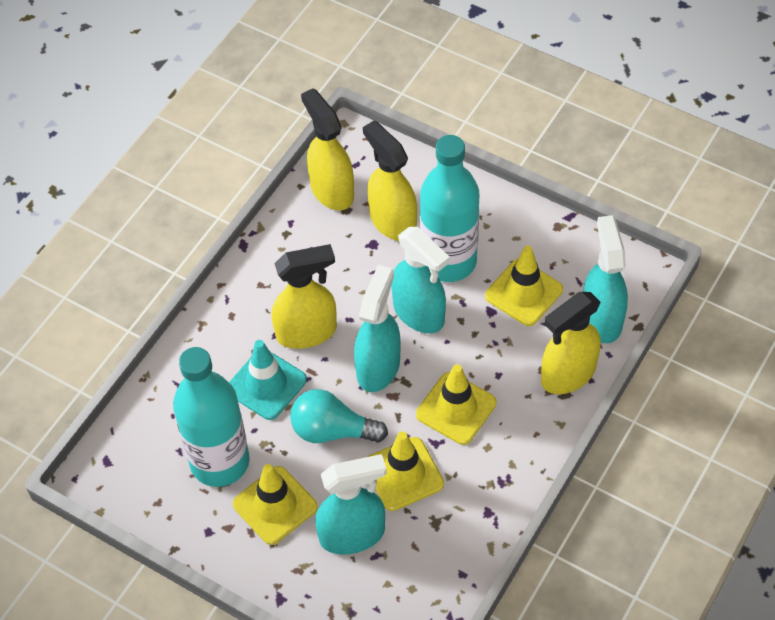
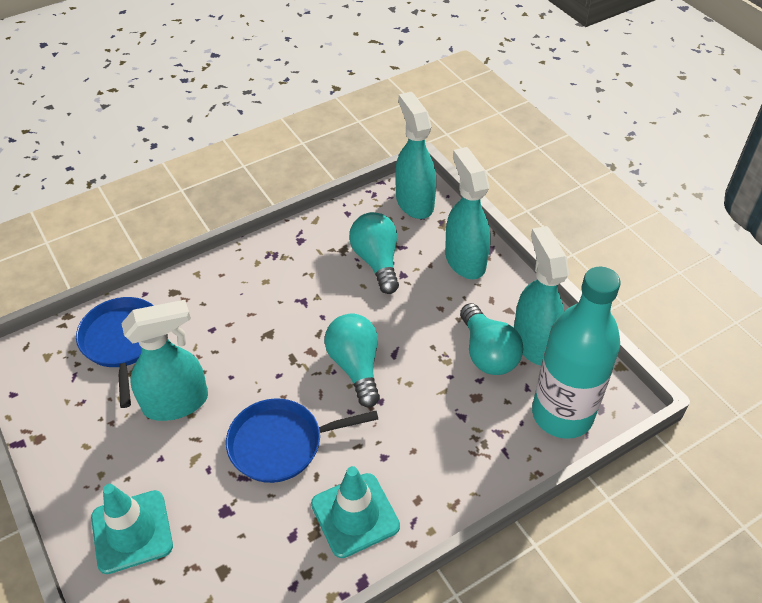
blue pan: none = 0 -> [76,297,154,408] [226,398,378,483] = 2
turquoise bottle: [173,347,250,487] [420,135,479,282] = 2 -> [532,267,620,439] = 1
turquoise light bulb: [290,389,388,443] = 1 -> [324,313,380,407] [349,212,399,294] [460,303,523,375] = 3
turquoise traffic cone: [229,340,307,420] = 1 -> [91,484,173,574] [311,466,400,558] = 2
yellow spray bottle: [271,244,337,349] [301,88,354,211] [363,121,417,241] [541,292,601,394] = 4 -> none = 0
yellow traffic cone: [233,464,318,545] [367,431,444,511] [416,364,497,445] [485,246,563,326] = 4 -> none = 0

